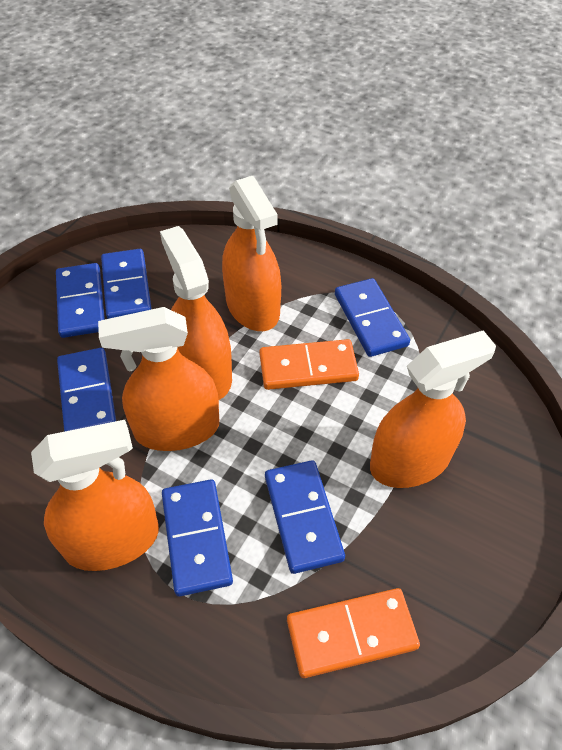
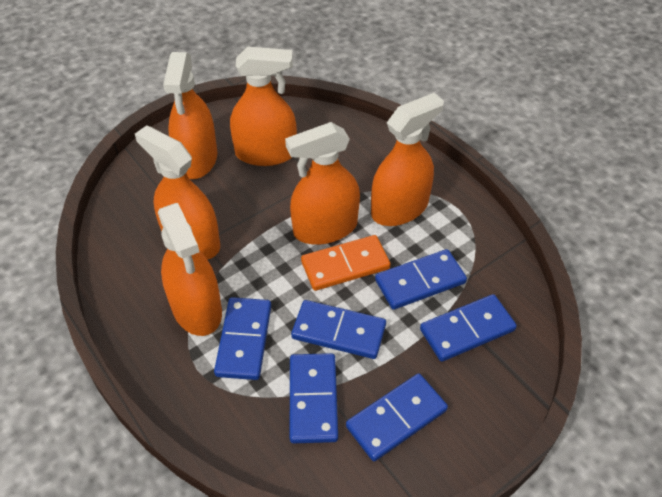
orange domino: [259,339,359,390] [287,588,420,678] = 2 -> [301,235,391,291] = 1
orange spray bottle: [31,420,159,571] [98,307,219,451] [160,226,232,400] [222,176,281,331] [370,330,496,488] = 5 -> [135,125,220,260] [158,203,222,336] [163,52,217,179] [230,47,297,166] [285,122,360,245] [371,93,444,226] = 6

